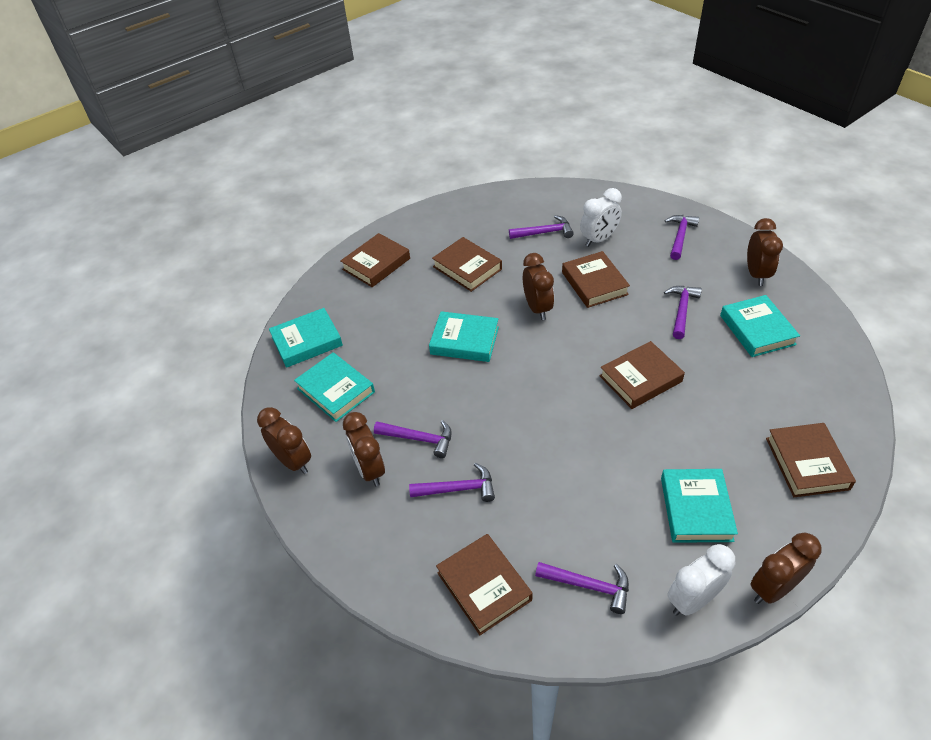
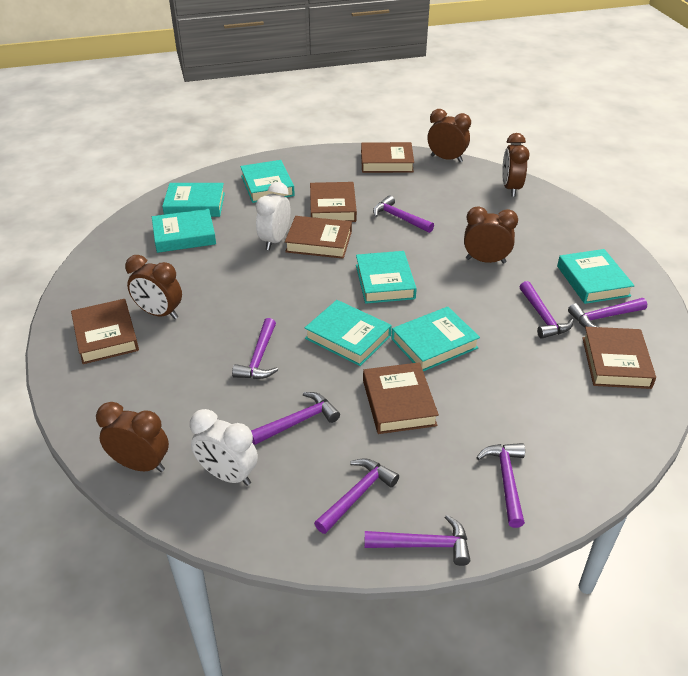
purple hammer: [374,420,452,458] [409,463,495,502] [509,215,574,239] [535,562,629,614] [664,215,699,260] [664,286,702,339] = 6 -> [232,318,278,379] [251,392,340,445] [314,458,399,534] [365,515,470,566] [373,195,434,233] [476,443,525,528] [520,281,574,339] [568,298,647,328] = 8
turquoise book: [269,308,343,368] [294,352,375,422] [429,311,499,362] [661,469,738,543] [720,295,800,357] = 5 -> [152,209,216,253] [162,183,225,217] [240,160,295,203] [305,300,392,366] [356,251,417,304] [391,307,480,371] [557,249,635,304] = 7

